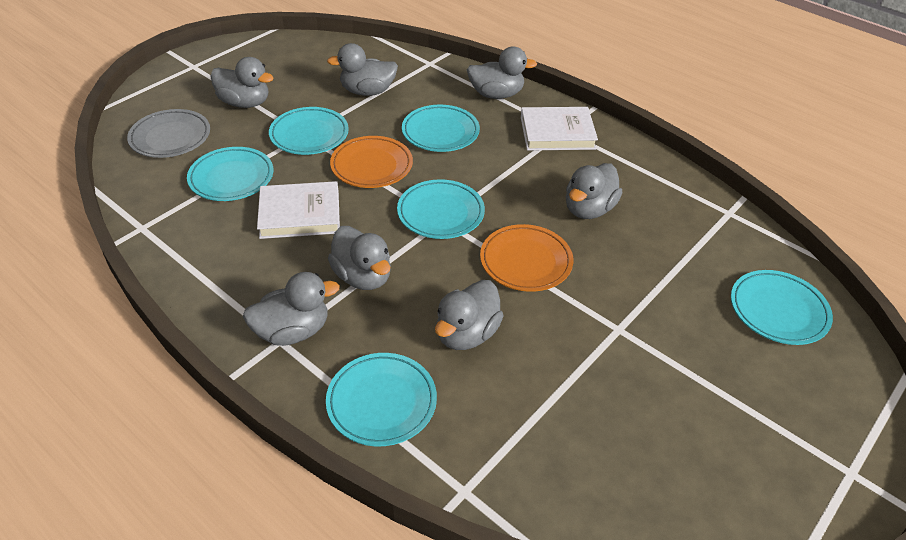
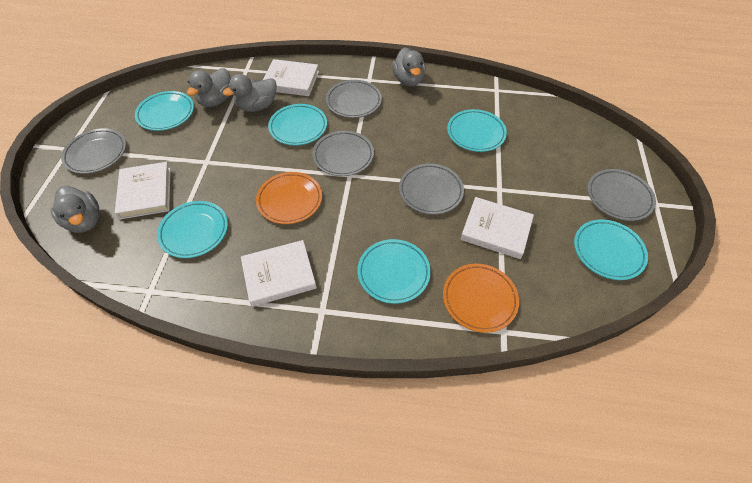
grey duck: [210,57,274,108] [243,272,340,346] [327,43,398,96] [328,226,391,290] [435,280,504,350] [467,46,537,99] [566,163,622,219] = 7 -> [51,186,99,233] [187,68,231,107] [223,74,277,112] [392,47,426,86] = 4
grey plate: [127,109,210,158] = 1 -> [61,128,126,174] [313,131,374,176] [326,80,382,118] [399,163,464,215] [587,169,656,221] = 5
white book: [257,181,340,239] [521,107,598,151] = 2 -> [115,162,171,219] [241,240,317,307] [263,59,319,96] [460,197,534,259] = 4

